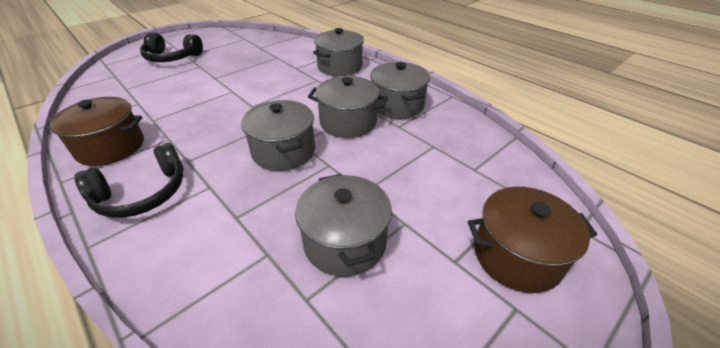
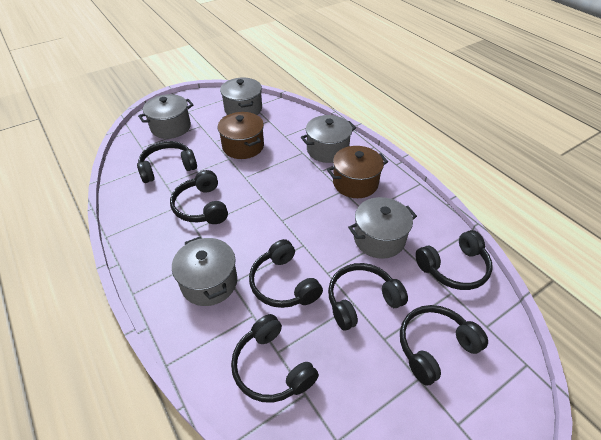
black headphones: [74,143,184,218] [140,32,203,62] = 2 -> [137,141,197,183] [170,170,228,224] [231,314,319,403] [249,239,323,308] [328,263,408,331] [400,305,488,386] [415,230,493,290] = 7

